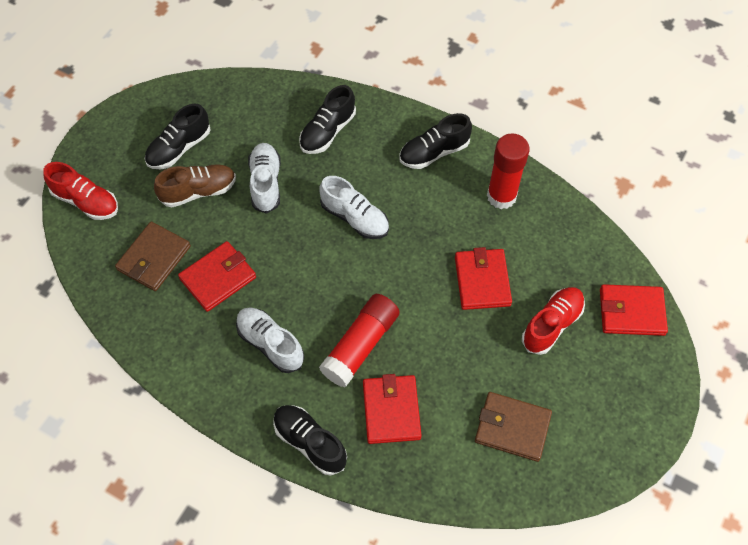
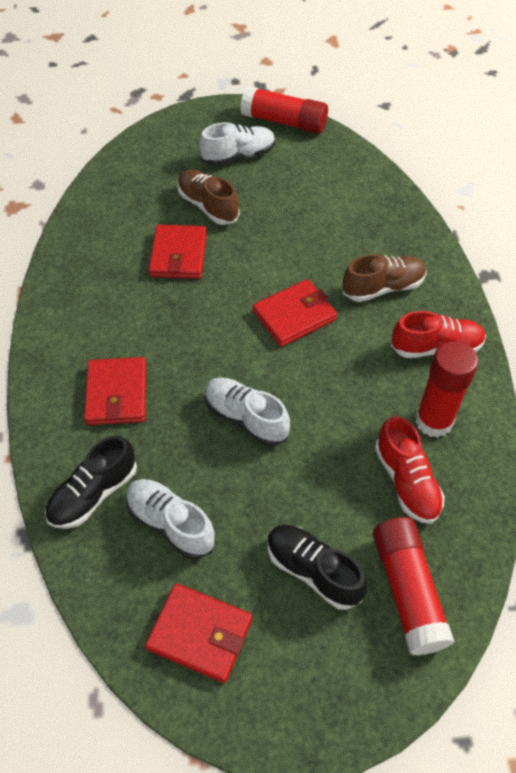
black shoe: [145,104,211,169] [273,405,347,475] [299,85,356,154] [399,113,472,169] = 4 -> [45,435,137,529] [268,525,367,610] = 2
brown shoe: [154,164,236,208] = 1 -> [177,170,240,225] [343,254,427,302] = 2
brown wallet: [115,222,191,291] [475,392,552,462] = 2 -> none = 0
red glue stick: [319,294,400,387] [487,133,530,209] = 2 -> [240,86,328,134] [373,517,455,656] [415,341,478,438] = 3

